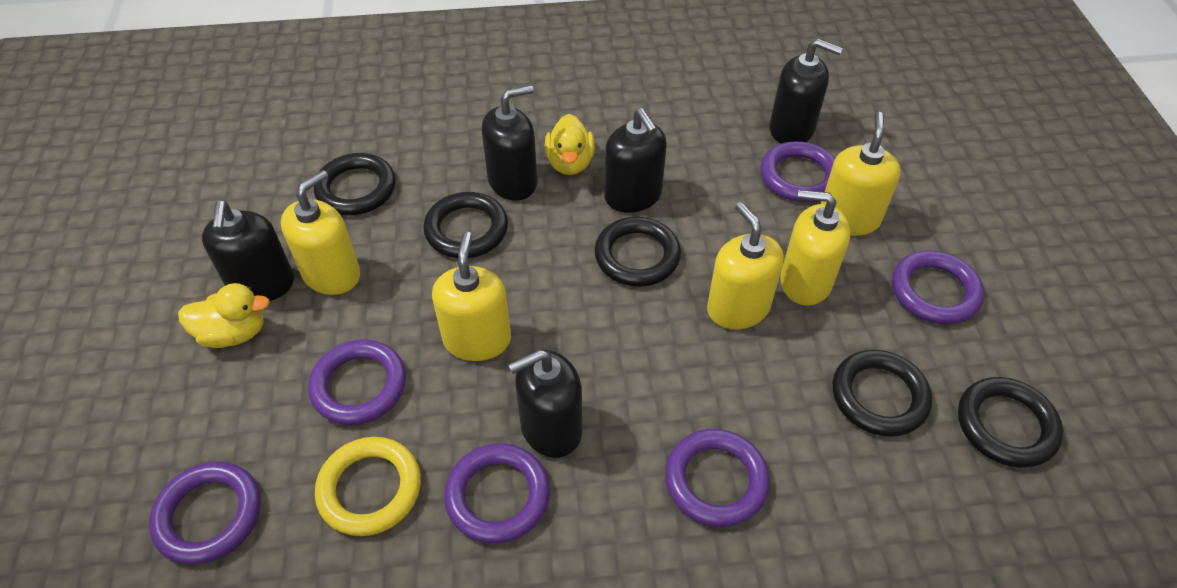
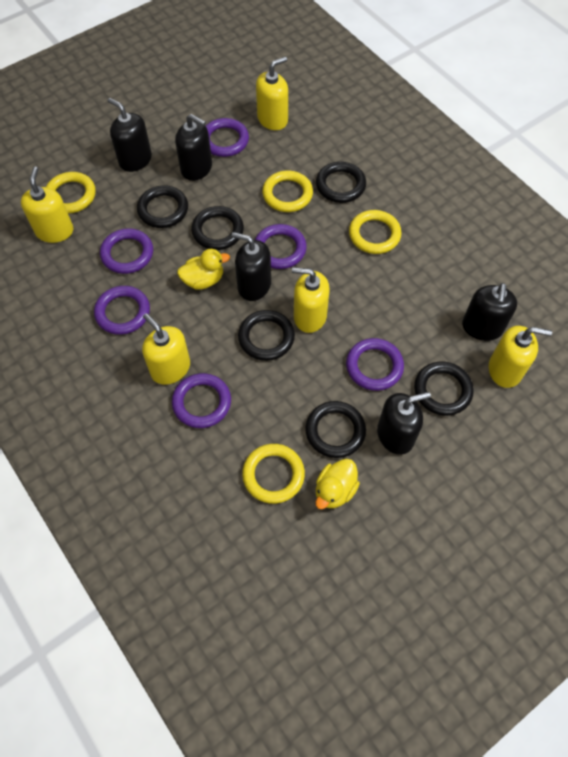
black ring: [314,153,396,215] [423,192,508,258] [595,217,681,287] [832,349,932,437] [958,377,1063,468] = 5 -> [137,185,188,228] [191,206,244,250] [238,310,295,361] [305,401,366,458] [316,162,366,203] [414,362,474,416] = 6
yellow ring: [315,437,421,536] = 1 -> [46,172,96,214] [242,444,305,504] [262,171,313,212] [349,210,402,254] = 4

